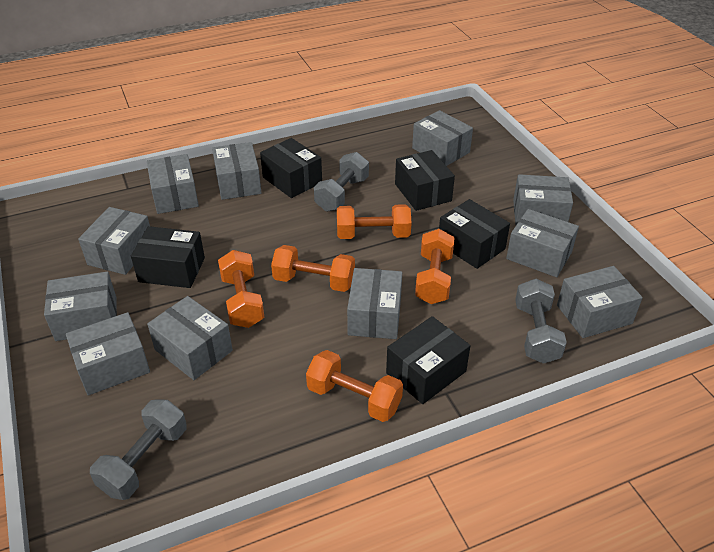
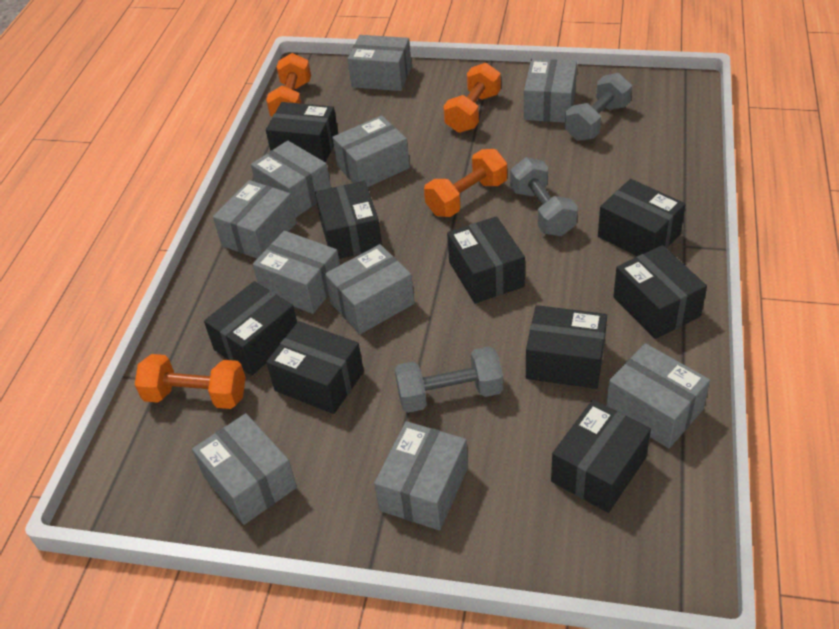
black box: [131,226,205,288] [260,138,322,198] [386,316,470,404] [395,150,455,211] [439,199,510,269] = 5 -> [204,281,297,376] [266,102,338,163] [266,321,364,414] [315,181,382,259] [447,216,525,304] [526,305,607,389] [551,400,651,513] [598,179,686,256] [613,245,707,339] = 9
grey box: [44,271,117,341] [66,312,150,396] [78,207,150,275] [147,154,199,214] [147,296,233,380] [212,142,261,200] [347,268,402,339] [412,110,473,166] [506,209,579,277] [513,174,573,225] [557,266,643,338] = 11 -> [192,413,297,525] [213,180,297,259] [251,141,331,217] [253,231,340,314] [325,244,415,334] [332,115,410,187] [348,35,412,91] [374,421,468,530] [524,59,577,123] [606,343,710,448] = 10
orange dumbbell: [218,250,264,328] [271,245,355,292] [306,350,403,422] [337,204,412,239] [415,229,455,304] = 5 -> [135,354,246,409] [266,53,311,117] [424,149,507,217] [443,63,501,133] = 4

